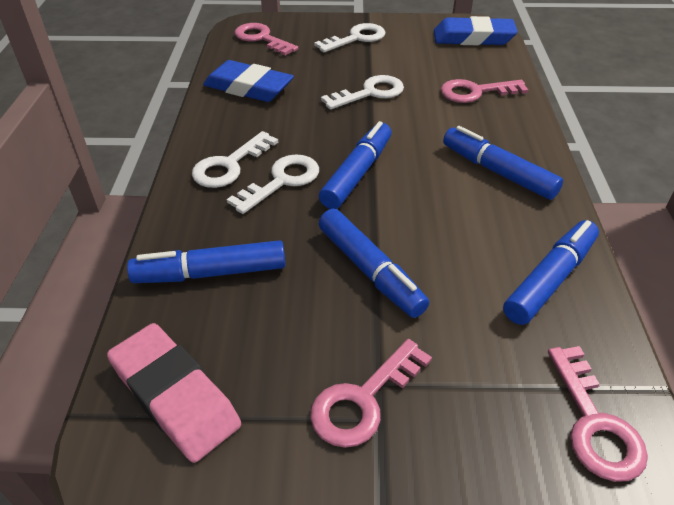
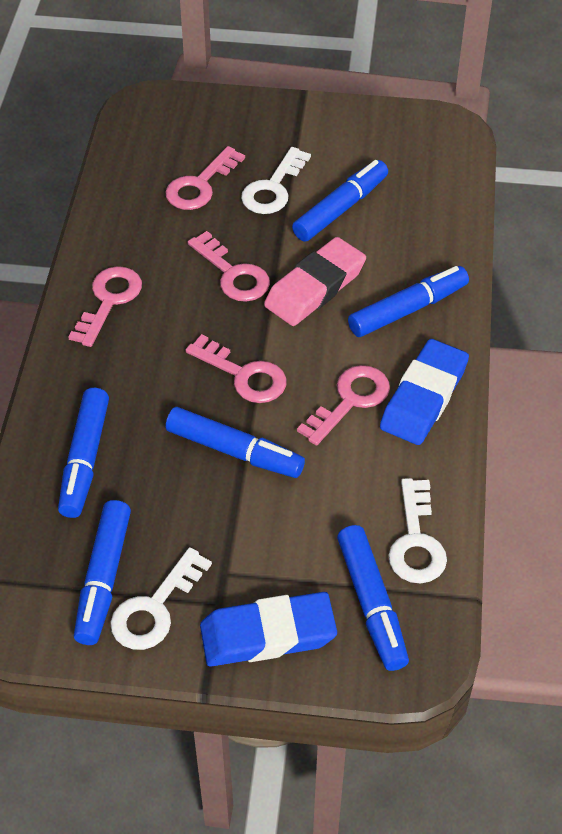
blue marker: [127,240,285,283] [319,121,391,209] [319,209,429,318] [443,126,563,200] [503,220,599,325] = 5 -> [58,388,109,518] [74,500,131,645] [166,407,305,478] [292,160,388,241] [337,525,409,671] [348,266,469,337] = 6
pink key: [235,23,298,56] [310,339,432,448] [441,79,529,103] [548,346,648,482] = 4 -> [68,266,142,347] [165,146,245,210] [185,334,286,403] [188,231,270,302] [297,365,390,446] = 5
white key: [192,131,278,188] [227,154,319,214] [314,23,386,52] [321,75,404,110] = 4 -> [110,547,212,650] [241,147,311,214] [389,478,447,583] = 3

